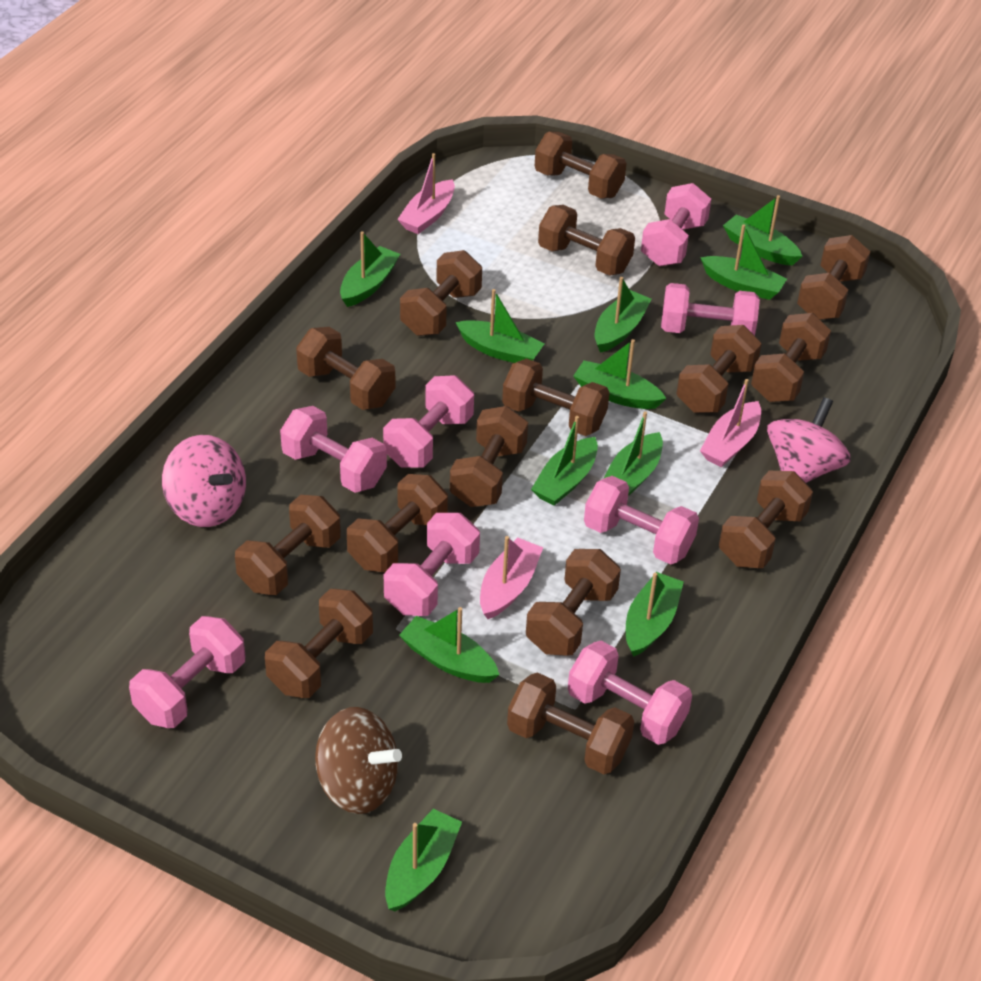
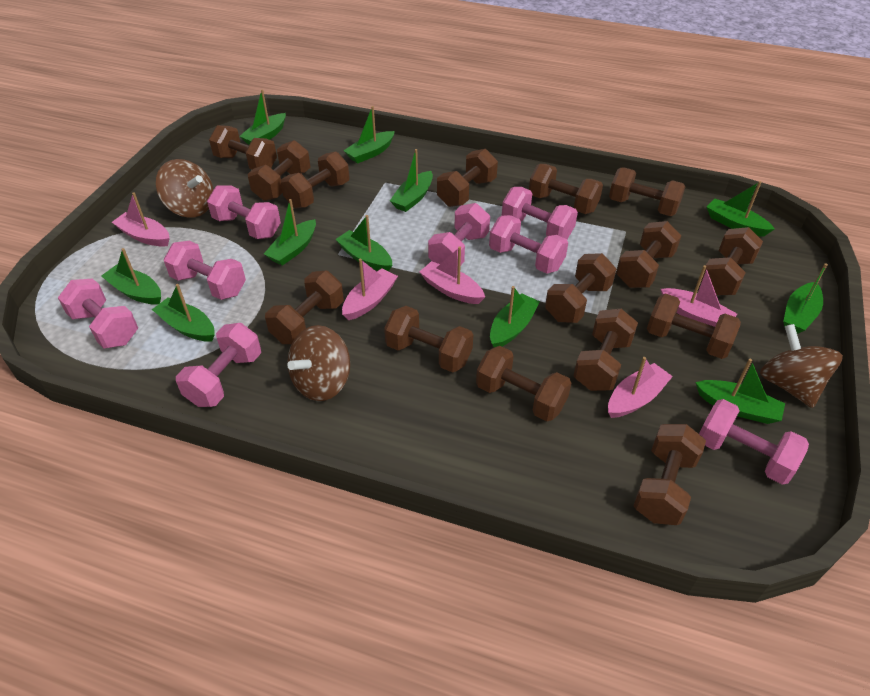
brown spinning top: [315,707,402,814] = 1 -> [156,159,213,218] [287,325,350,401] [760,324,843,408] = 3
pink boat: [397,153,455,234] [480,536,543,619] [700,379,761,467] = 3 -> [112,192,170,247] [342,259,398,320] [419,247,485,304] [608,357,673,418] [661,265,737,327] = 5
pink spinning top: [162,435,246,527] [767,397,851,483] = 2 -> none = 0

